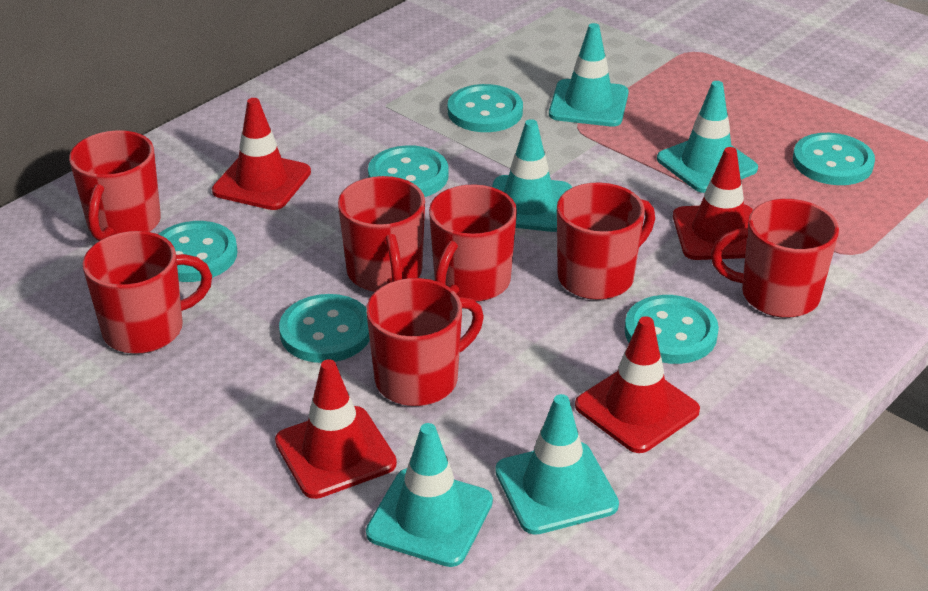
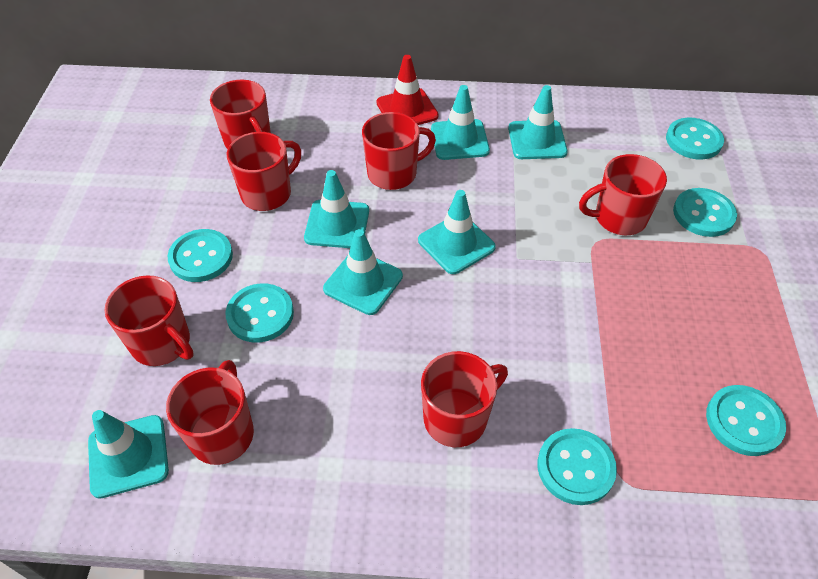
red traffic cone: [212,98,311,210] [275,359,397,499] [575,316,700,453] [673,147,753,260] = 4 -> [376,55,439,125] = 1
turquoise traffic cone: [366,423,493,567] [492,119,572,232] [495,394,619,535] [549,23,629,127] [657,81,758,193] = 5 -> [88,410,169,499] [304,170,369,248] [323,229,403,315] [418,190,496,274] [431,85,490,160] [508,85,568,159] = 6

